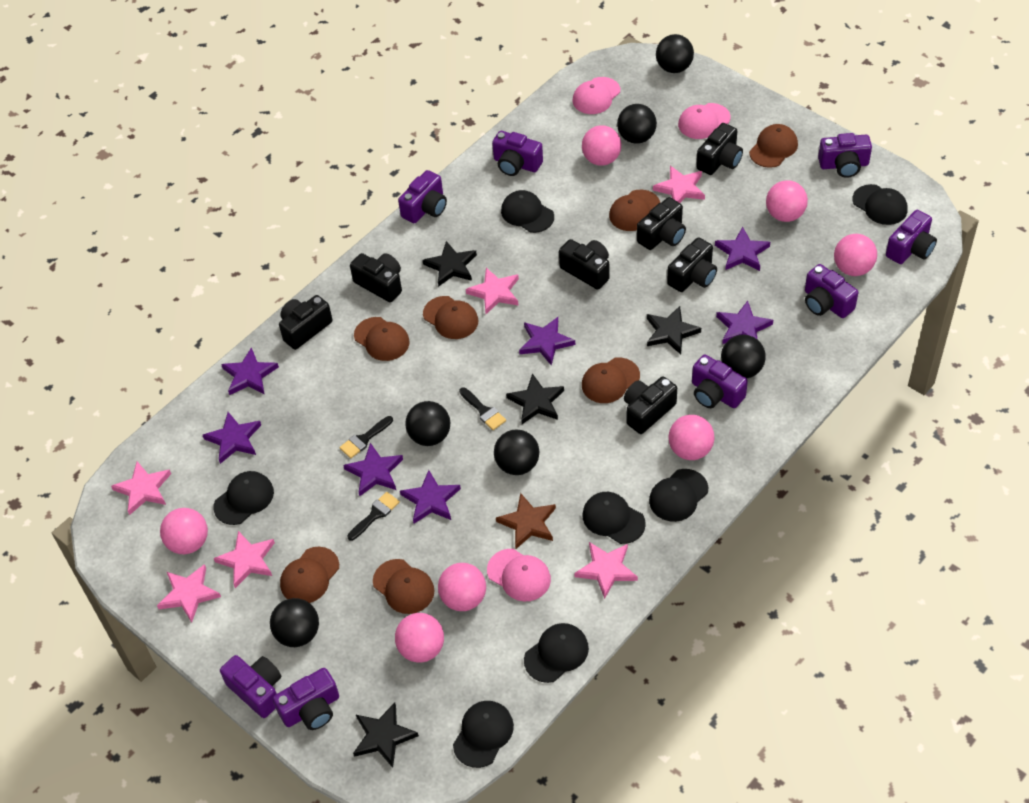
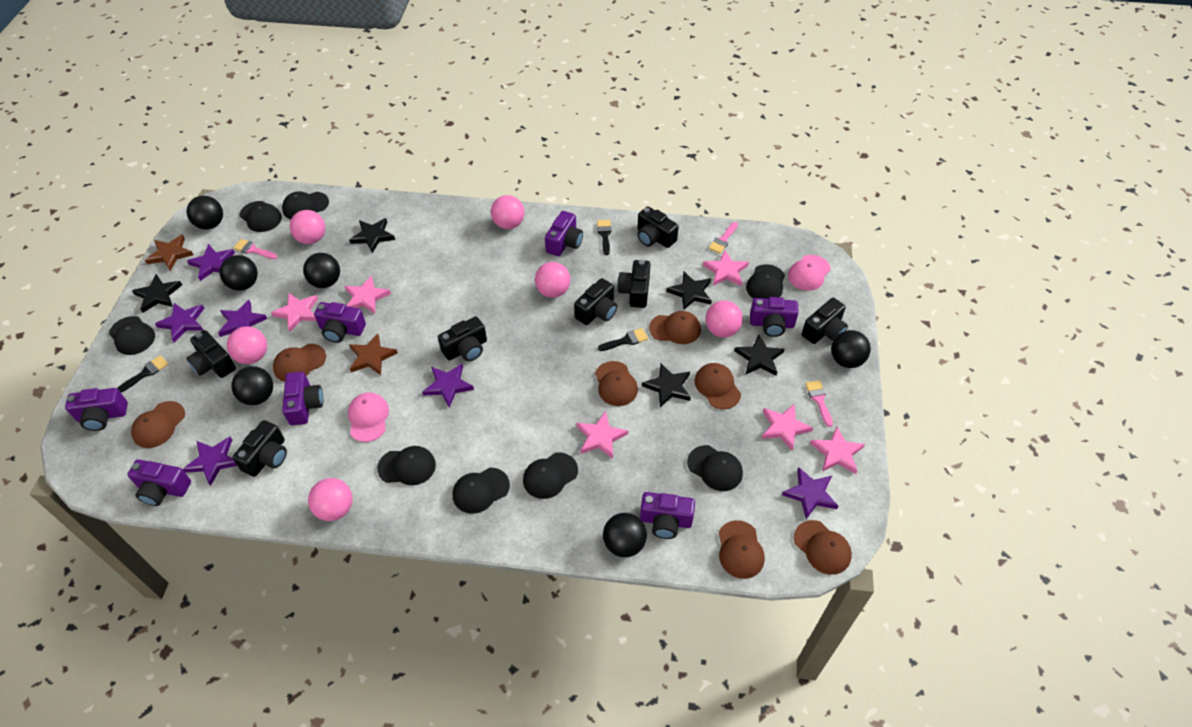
black cap: [213,471,274,525] [453,701,514,768] [501,190,554,233] [524,623,589,683] [582,492,646,544] [649,469,708,522] [852,184,908,225] = 7 -> [109,316,155,355] [240,201,282,232] [282,191,329,219] [377,446,436,485] [453,468,510,514] [523,452,578,499] [687,445,743,491] [746,264,785,299] = 8
black star: [353,703,419,768] [423,241,477,287] [506,373,564,424] [647,306,701,355] = 4 -> [132,274,182,313] [349,218,395,253] [642,363,691,408] [666,272,712,310] [734,334,785,376] = 5
brown star: [496,493,556,549] = 1 -> [145,234,193,271] [349,333,398,375] = 2
pink ball: [160,508,208,554] [395,613,444,663] [438,563,486,611] [582,125,621,166] [668,415,715,460] [766,180,808,222] [834,234,877,276] = 7 -> [227,326,267,364] [290,210,325,244] [308,478,353,521] [491,195,524,229] [535,262,571,298] [705,300,743,337] = 6
pink brush: none = 0 -> [233,239,277,259] [709,222,738,254] [805,380,833,427] = 3
pink cap: [487,549,551,601] [573,77,620,114] [678,103,730,139] = 3 -> [348,393,389,442] [788,255,831,291] = 2
purple camera: [220,655,281,718] [273,668,339,730] [398,170,447,223] [492,131,543,176] [692,355,748,408] [805,264,858,318] [818,133,872,178] [886,210,937,264] = 8 -> [65,388,128,431] [127,459,191,506] [282,372,323,425] [314,302,366,343] [545,211,583,256] [640,492,695,539] [750,297,799,337] = 7
purple star: [203,412,261,464] [221,347,279,395] [343,443,403,496] [400,470,461,524] [519,317,575,366] [715,227,770,271] [716,301,773,344] = 7 -> [155,303,204,342] [183,437,237,486] [187,244,235,281] [218,300,267,337] [422,364,474,407] [782,467,838,519] = 6

